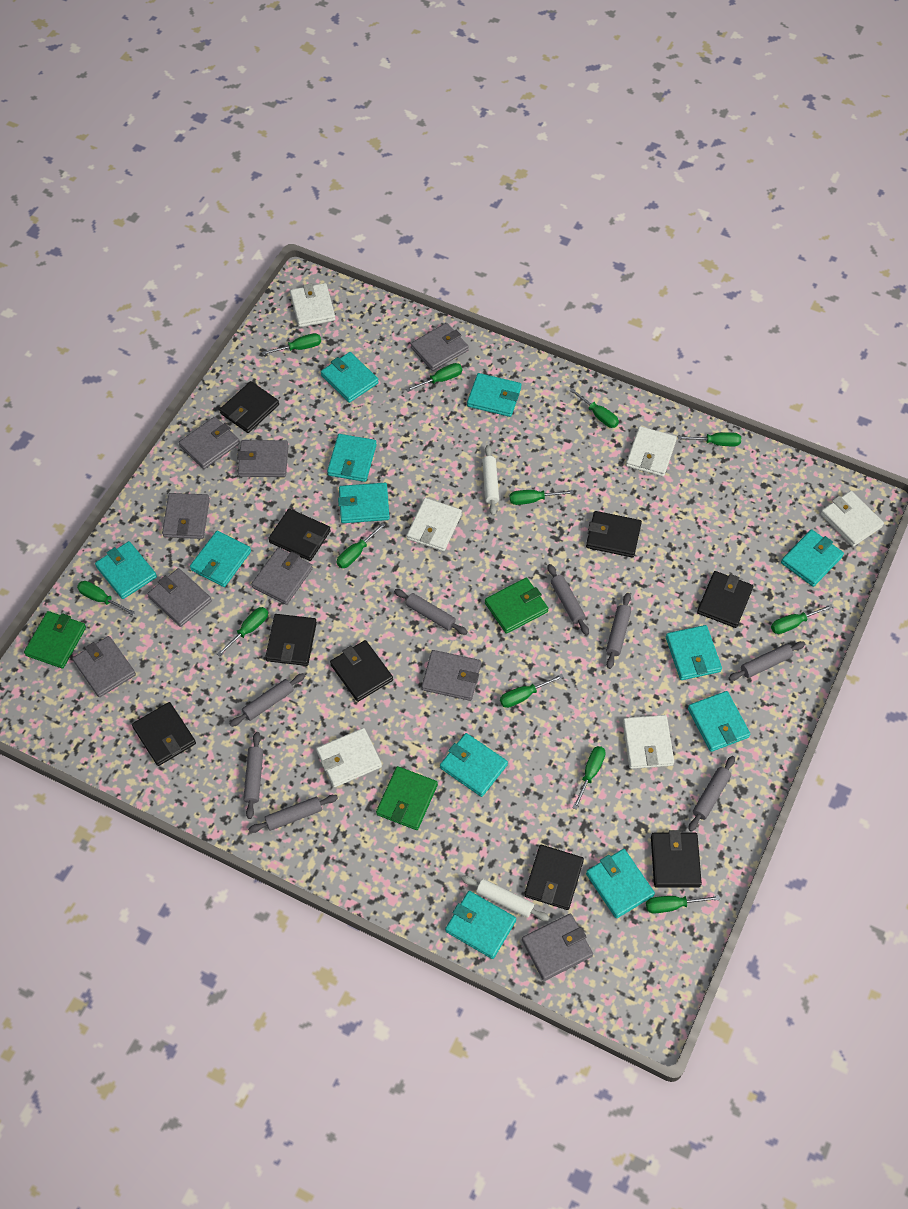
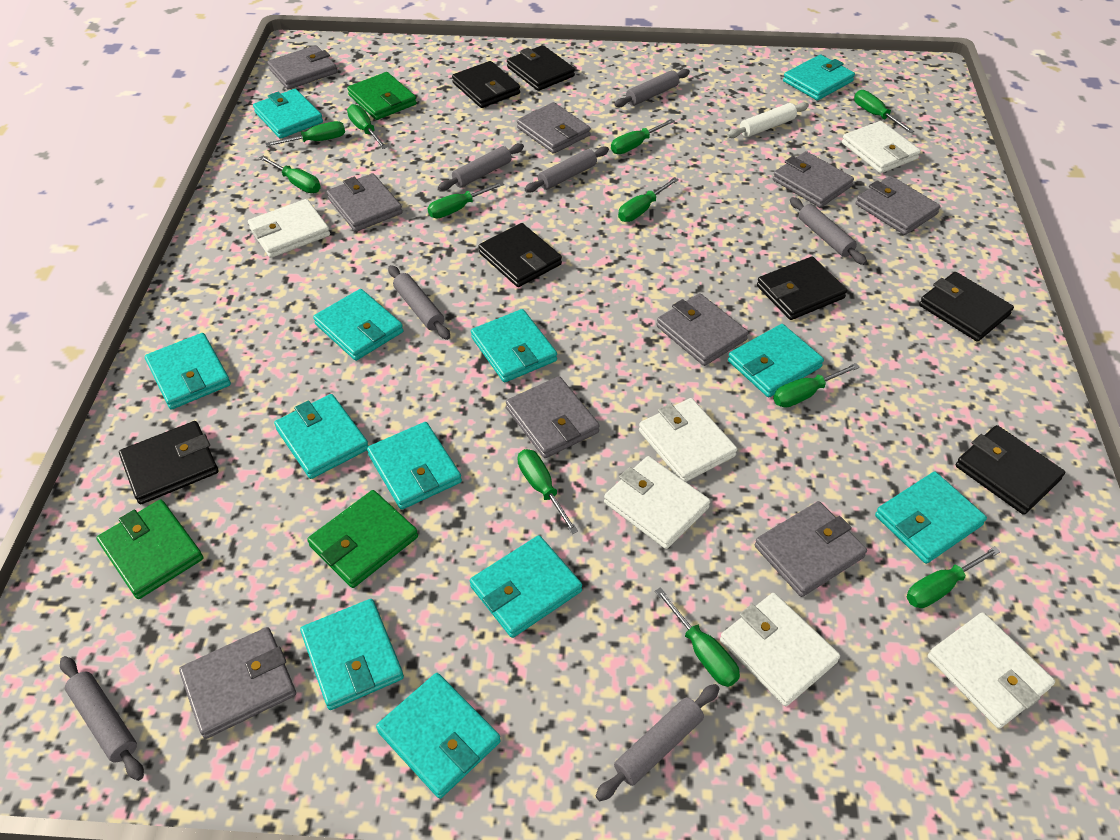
black wallet: [132,702,196,766] [220,381,279,433] [265,614,317,666] [268,509,331,561] [330,640,393,702] [524,845,584,910] [586,511,642,558] [651,830,702,887] [697,571,753,628] = 9 -> [119,421,218,504] [452,61,520,108] [478,223,562,287] [507,45,575,91] [757,257,847,320] [919,272,1014,342] [956,425,1065,515] = 7
green screwdriver: [77,581,135,615] [217,607,268,657] [262,333,321,355] [337,523,385,568] [406,363,462,392] [500,674,564,708] [510,490,574,505] [569,388,619,428] [573,746,606,810] [646,895,720,913] [678,432,741,446] [771,604,833,634] = 12 -> [259,155,321,193] [265,121,345,147] [347,104,387,149] [428,181,504,218] [518,449,578,534] [611,119,675,154] [618,177,679,222] [655,587,740,687] [773,363,860,408] [854,90,914,133] [907,546,1001,608] = 11
grey rolling pin: [230,673,305,727] [243,732,263,819] [248,795,338,833] [394,589,468,635] [547,564,589,635] [606,593,631,669] [689,756,735,832] [728,641,805,681] = 8 -> [60,656,144,781] [388,265,450,340] [438,143,524,191] [525,146,609,193] [596,684,720,801] [614,69,690,108] [790,197,867,265] = 7
white rolling pin: [461,876,550,921] [482,445,499,516] = 2 -> [727,102,809,138] = 1

